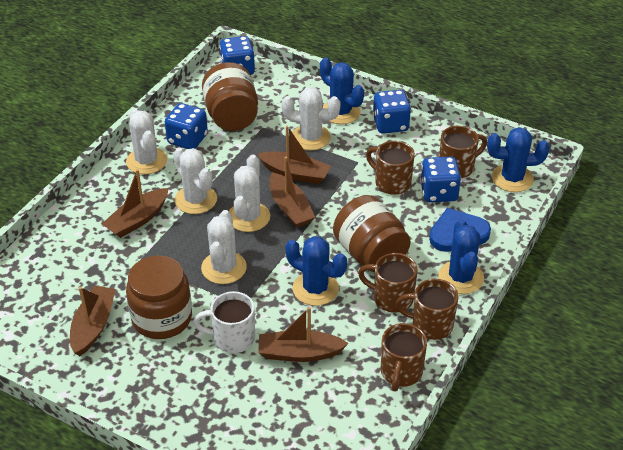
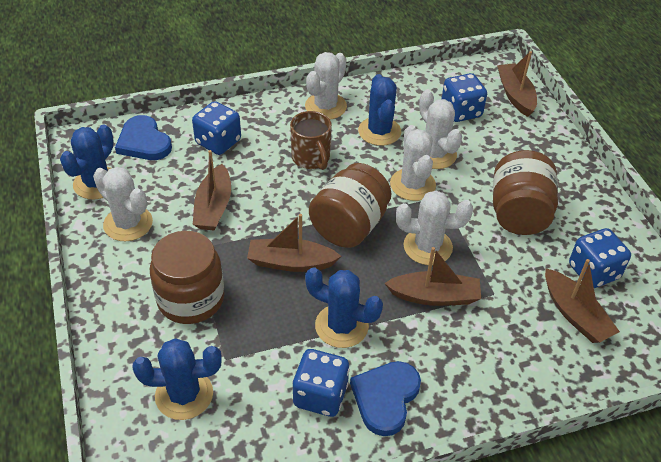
blue heart: [429,208,491,252] = 1 -> [115,115,172,160] [350,361,421,436] = 2
brown mug: [358,253,418,313] [366,141,415,195] [381,323,427,391] [395,279,458,340] [439,126,487,178] = 5 -> [290,111,332,170] = 1
white mug: [193,291,255,353] = 1 -> none = 0

